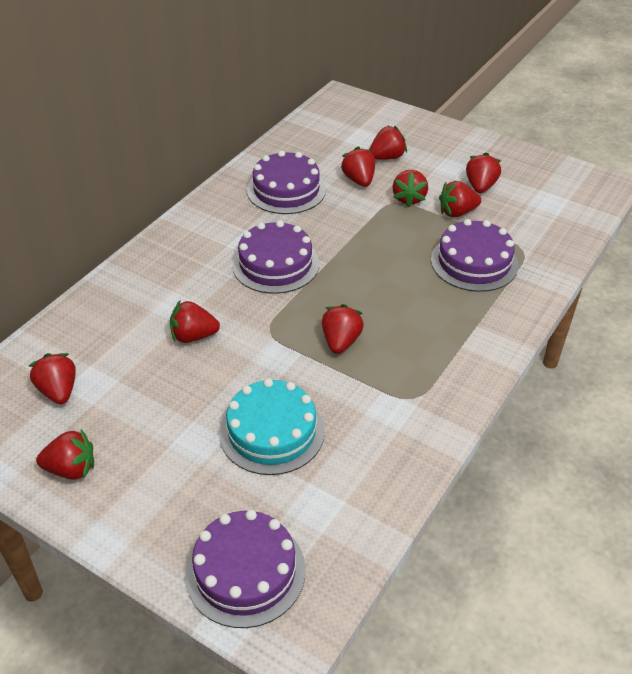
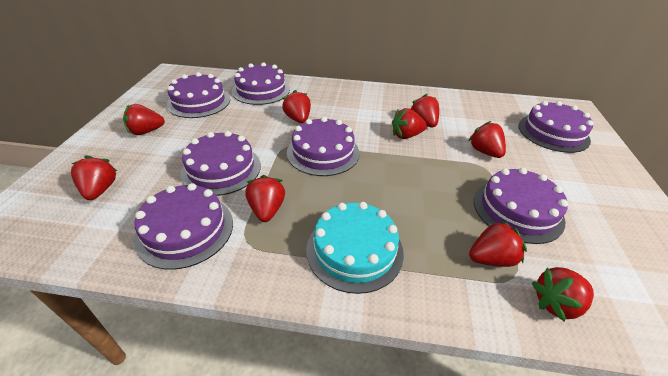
purple cake: [185,510,306,628] [232,220,319,294] [247,151,326,214] [431,219,519,292] = 4 -> [134,183,233,270] [167,72,230,118] [180,131,261,196] [232,62,290,105] [287,117,360,176] [474,168,568,244] [518,101,594,153] = 7

